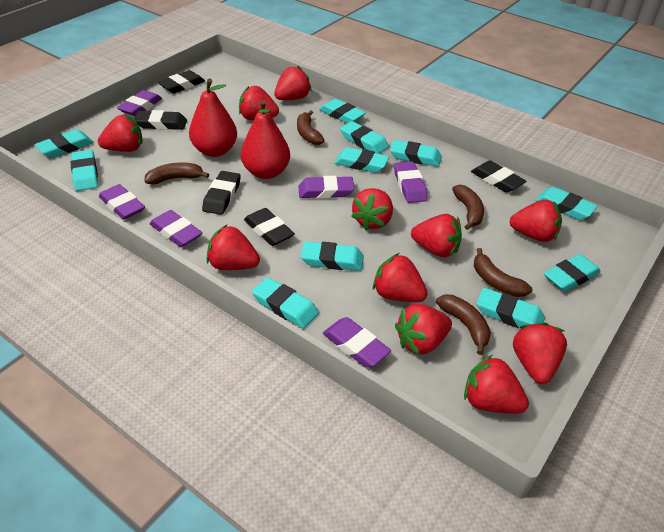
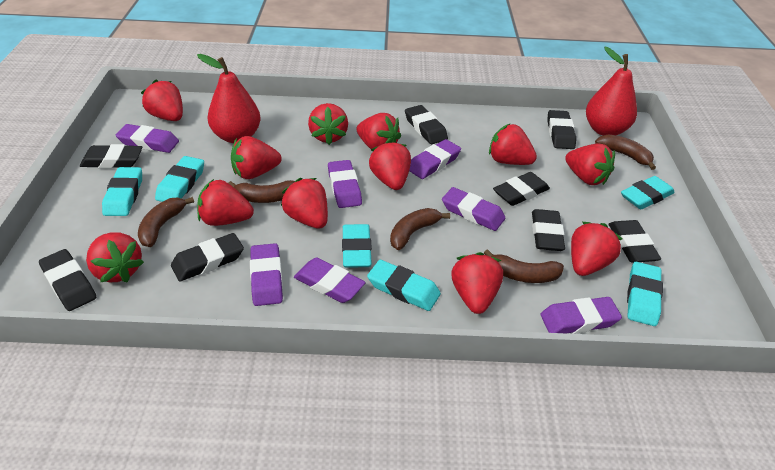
black eraser: [134,110,187,130] [158,70,205,94] [202,171,241,215] [244,208,295,246] [471,161,526,193] = 5 -> [39,249,96,311] [80,144,142,168] [171,233,244,282] [405,105,448,144] [493,172,550,206] [532,209,565,251] [547,110,576,149] [609,220,661,263] = 8
purple eraser: [99,184,145,220] [117,90,162,116] [150,210,202,247] [299,176,354,199] [323,317,391,368] [394,161,428,203] = 6 -> [116,124,179,153] [250,243,283,306] [294,257,366,303] [328,160,362,208] [409,139,461,179] [442,187,505,231] [541,297,622,334] = 7
red strawberry: [98,115,143,152] [206,225,260,270] [239,86,279,120] [274,66,312,100] [351,188,393,230] [373,253,428,302] [395,304,452,355] [411,214,462,258] [464,355,529,414] [509,200,562,242] [513,322,567,384] = 11 -> [86,232,144,282] [141,79,183,121] [197,179,254,226] [231,136,282,179] [281,178,328,229] [308,103,348,145] [357,113,401,149] [369,140,411,190] [451,252,503,314] [489,124,537,165] [565,144,615,185] [571,222,622,276] = 12
turquoise eraser: [35,129,93,158] [71,150,98,191] [252,277,319,328] [301,241,364,271] [319,99,366,123] [334,147,389,173] [340,121,389,154] [390,140,442,167] [477,288,545,328] [535,187,598,220] [544,254,601,292] = 11 -> [102,167,142,216] [155,156,204,202] [342,224,372,268] [367,260,441,311] [621,176,675,209] [627,262,663,326] = 6

